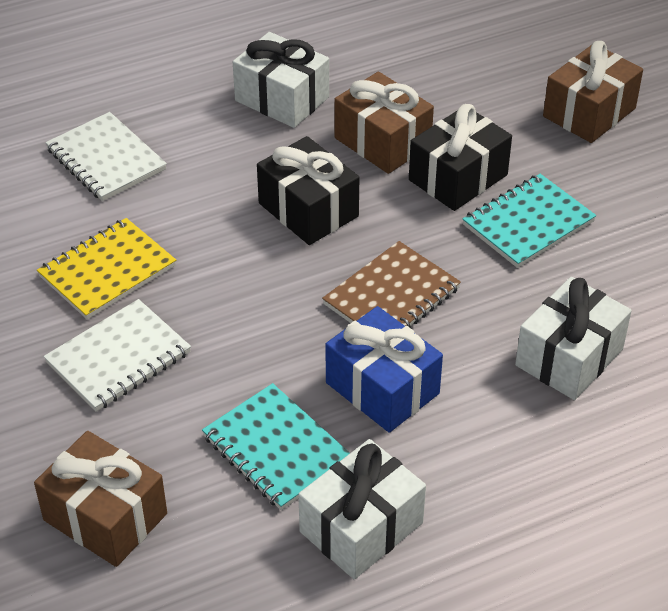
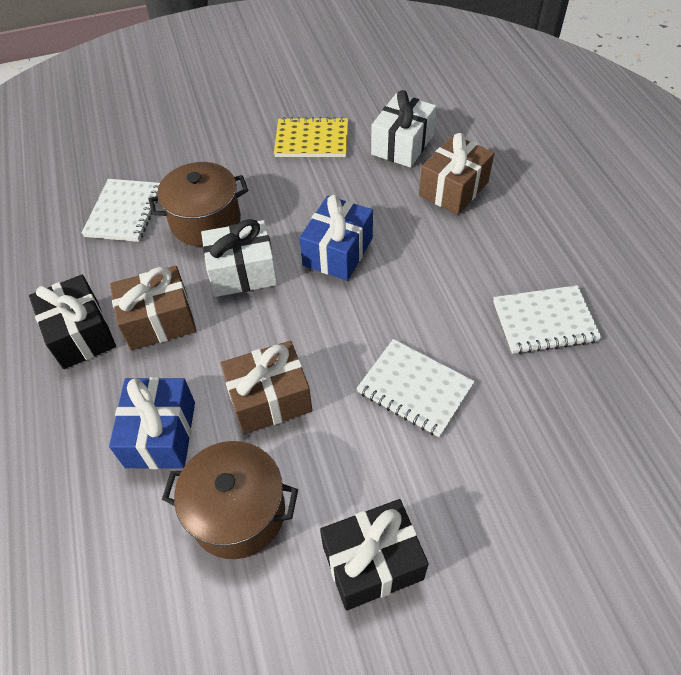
blue gift: [326,306,443,433] = 1 -> [109,377,195,469] [300,195,373,281] = 2
brown notebook: [322,241,461,328] = 1 -> none = 0
brown pot: none = 0 -> [148,162,248,246] [162,441,298,559] = 2
turquoise notebook: [202,383,350,510] [463,174,596,268] = 2 -> none = 0
white gift: [233,32,329,128] [298,439,426,579] [515,277,632,400] = 3 -> [201,219,277,297] [371,90,436,168] = 2
white notebook: [44,299,191,412] [46,112,167,201] = 2 -> [82,179,160,242] [357,339,475,437] [493,285,602,354] = 3

